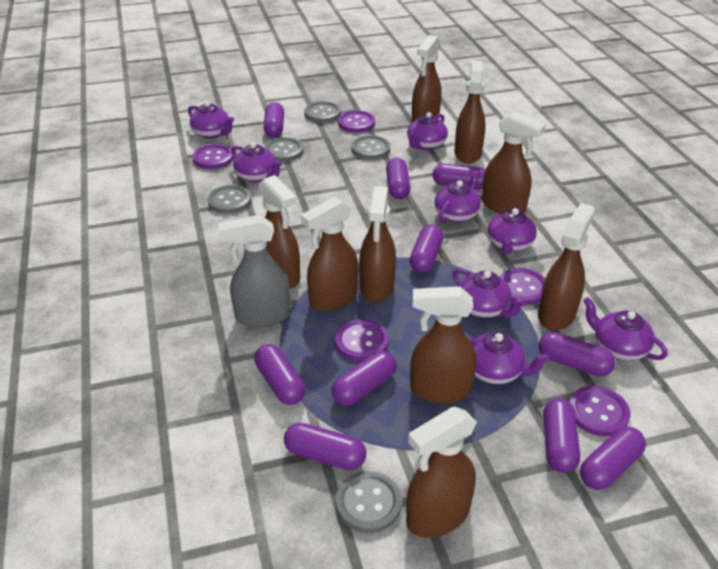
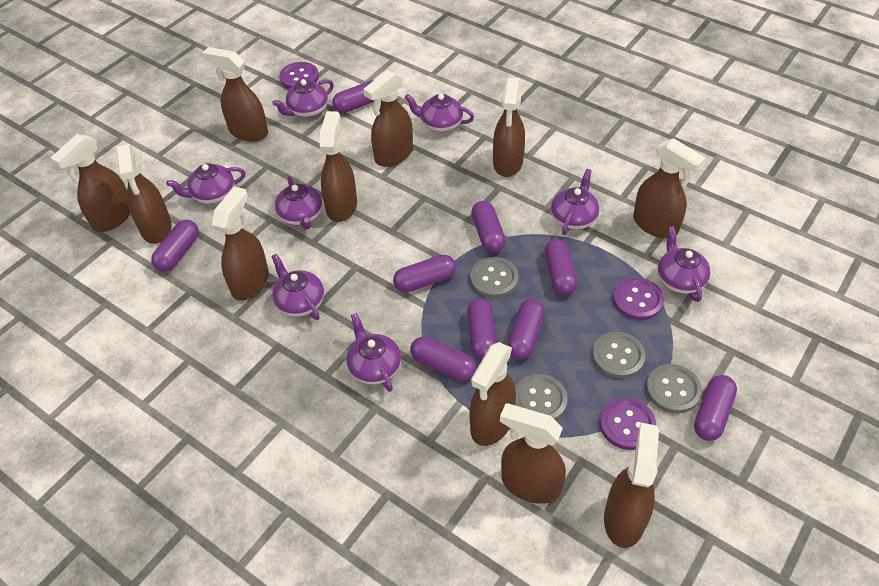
brown spray bottle: [259,175,300,289] [301,197,358,311] [359,186,396,302] [406,407,477,538] [410,286,477,403] [412,35,442,122] [455,60,486,164] [482,112,546,213] [538,203,595,331] = 9 -> [50,134,131,232] [116,144,172,244] [203,47,268,141] [212,186,269,301] [320,111,357,222] [363,70,413,167] [469,342,516,446] [493,78,525,177] [500,404,566,504] [604,423,659,548] [633,138,705,238] = 11
grey button: [207,185,251,214] [264,137,303,162] [304,101,341,123] [335,471,402,533] [351,135,390,160] = 5 -> [470,257,519,298] [515,374,568,420] [592,332,646,379] [646,364,702,414] = 4
grey spray bottle: [218,215,290,327] = 1 -> none = 0
purple button: [193,144,233,169] [335,319,389,362] [338,111,375,133] [500,268,545,305] [569,386,631,436] = 5 -> [279,62,319,89] [600,398,657,450] [613,277,664,320] = 3
purple capsule: [254,344,305,405] [263,102,284,137] [284,423,367,470] [331,351,396,406] [386,158,410,199] [409,225,443,273] [433,164,486,189] [538,332,615,376] [543,398,580,473] [580,427,646,490] = 10 -> [151,220,199,272] [332,80,374,113] [393,255,456,293] [410,336,476,381] [467,299,497,360] [471,201,506,253] [508,299,545,360] [544,239,577,296] [694,375,737,441] = 9

